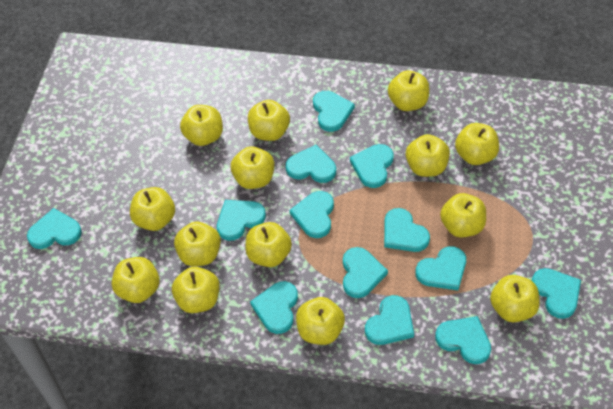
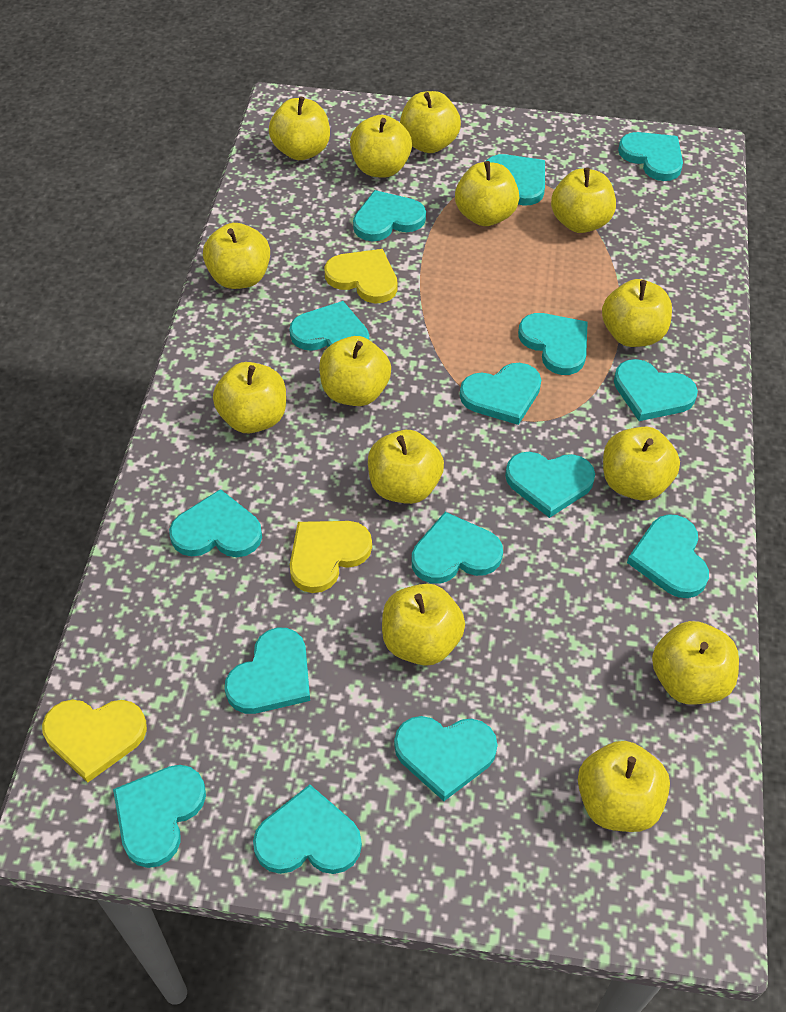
turquoise heart: [27,208,82,249] [217,200,266,241] [250,281,298,334] [286,145,336,183] [289,191,334,238] [313,91,355,132] [343,247,388,298] [350,144,394,188] [365,295,414,345] [384,208,430,252] [415,246,466,290] [435,316,491,364] [532,268,581,319] = 13 -> [113,765,206,868] [169,489,262,557] [225,628,310,714] [253,784,362,874] [289,301,369,351] [353,190,426,241] [394,716,498,801] [412,512,503,584] [460,363,541,425] [486,154,545,206] [505,452,595,518] [518,313,588,375] [614,359,698,421] [618,132,683,181] [627,514,709,598] = 15
yellow heart: none = 0 -> [42,700,147,783] [290,521,372,593] [324,249,398,303] = 3

